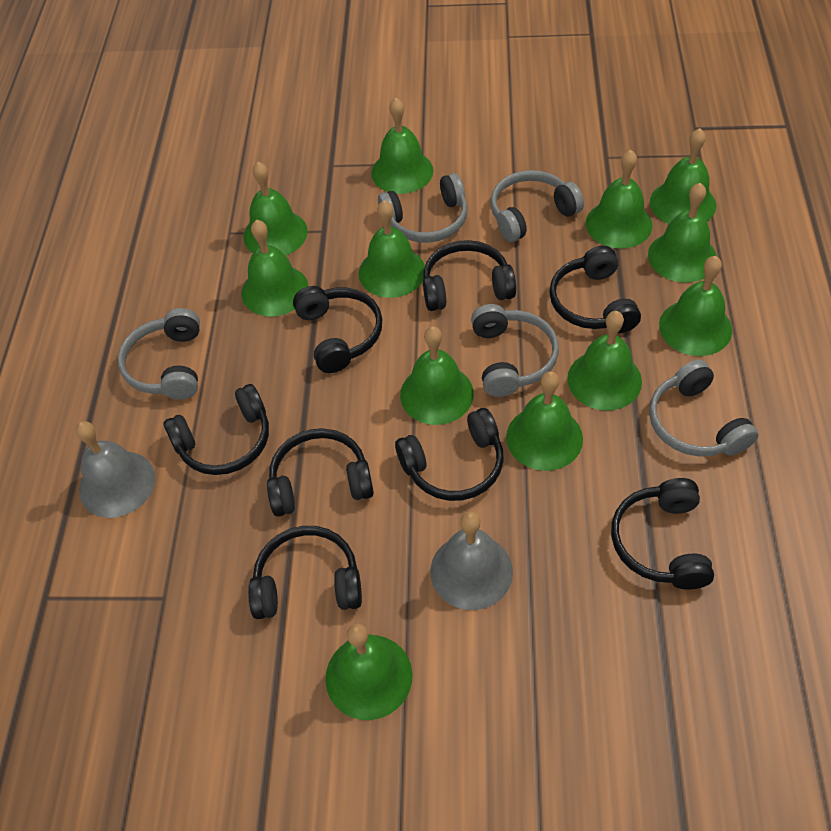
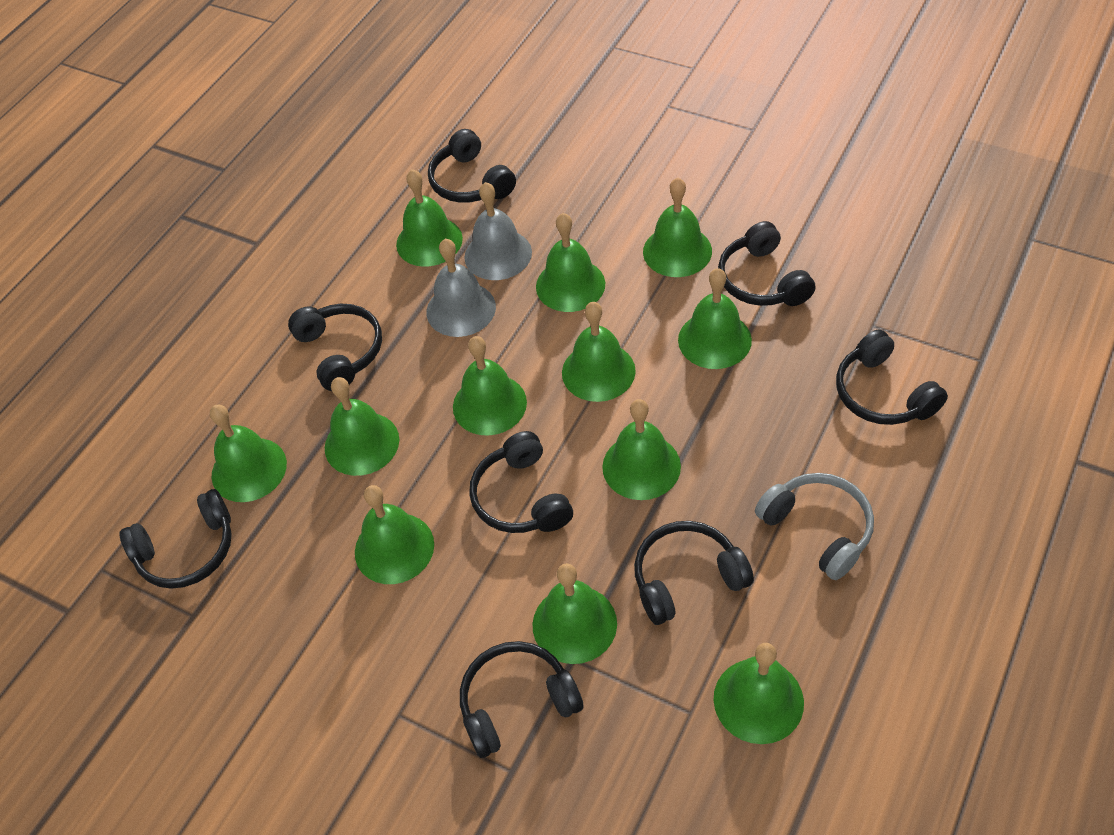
grey headphones: [118,308,200,400] [378,173,468,243] [471,304,559,397] [490,170,584,242] [649,360,758,456] = 5 -> [755,473,874,580] = 1

